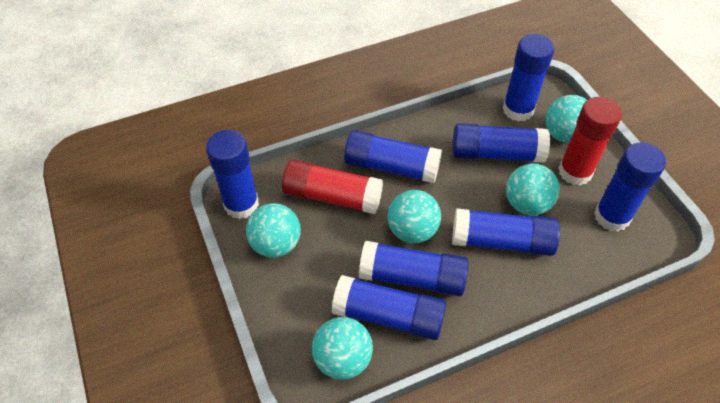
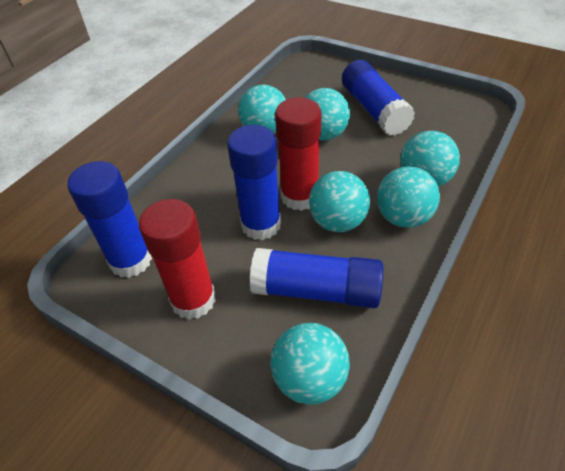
blue glue stick: [206,130,259,219] [332,275,446,340] [344,130,442,183] [359,241,469,296] [452,123,550,163] [452,208,560,256] [502,34,554,122] [594,142,666,232] = 8 -> [67,161,152,278] [227,125,281,240] [250,248,383,308] [342,60,415,135] = 4
turquoise ball: [246,203,301,258] [312,317,373,380] [388,190,441,243] [506,163,560,215] [546,95,587,143] = 5 -> [238,85,286,134] [270,323,350,405] [305,88,350,141] [309,171,370,232] [377,166,440,228] [400,131,460,187] = 6

